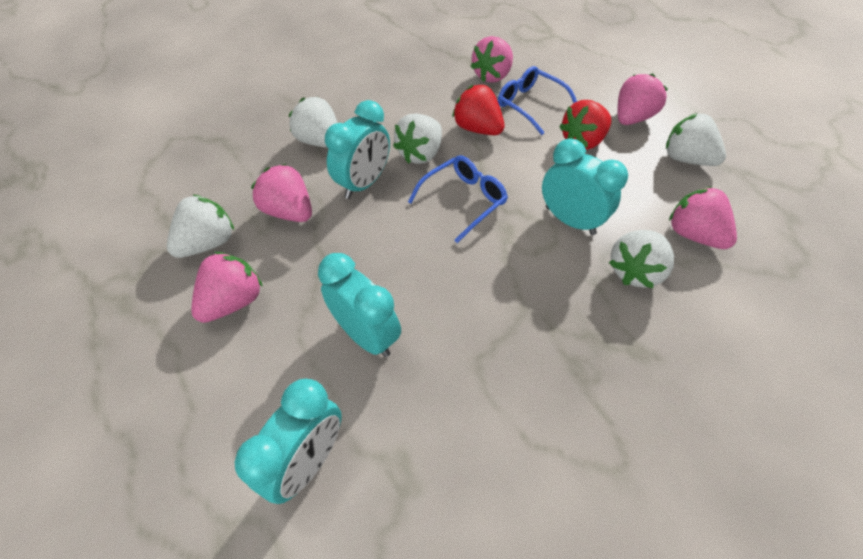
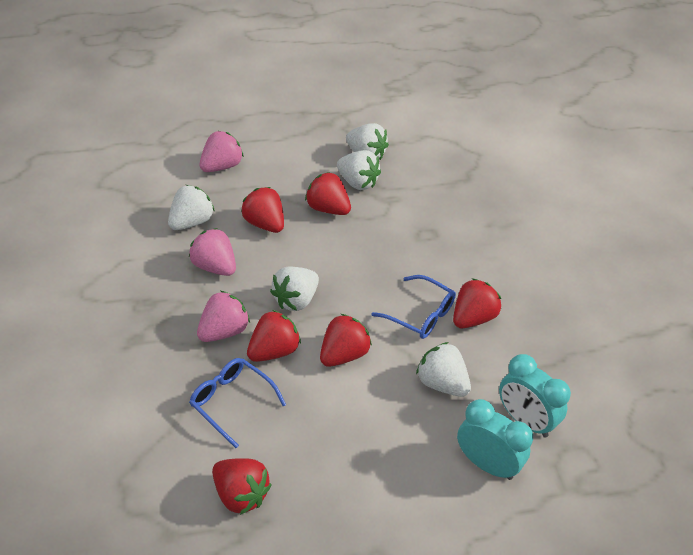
pink strawberry: [191,252,263,323] [251,164,312,222] [470,36,513,83] [617,73,668,125] [669,187,737,249] = 5 -> [189,228,236,276] [197,291,250,342] [200,131,244,172] = 3
red strawberry: [452,85,504,135] [559,100,612,150] = 2 -> [212,458,272,515] [241,187,284,233] [247,310,301,362] [305,172,351,215] [320,314,372,367] [453,278,501,328] = 6
turquoise clock: [235,379,342,504] [318,253,401,357] [325,100,390,199] [542,138,628,235] = 4 -> [457,399,533,480] [499,354,571,438] = 2

